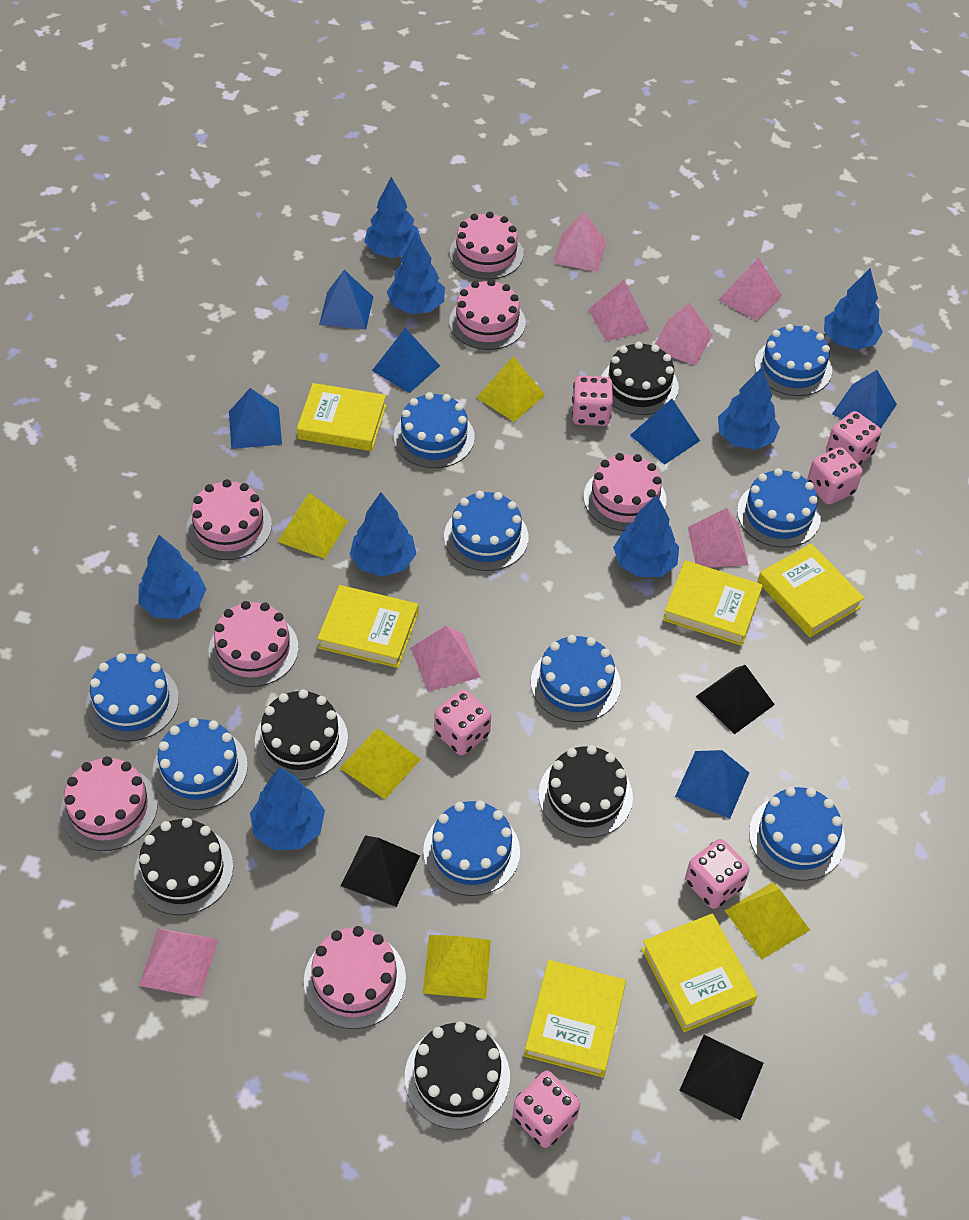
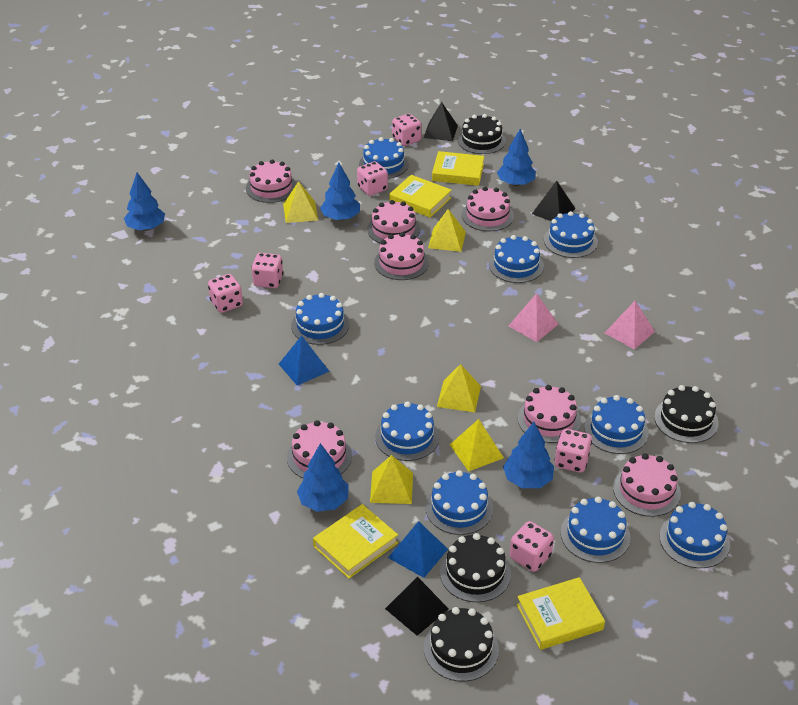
black cake: [134,818,233,915] [255,689,348,780] [405,1021,510,1129] [538,745,633,838] [601,342,679,415] = 5 -> [424,607,499,682] [440,533,511,602] [458,114,506,154] [654,385,719,443] = 4
blue pyramid: [229,388,282,449] [319,270,373,330] [372,328,440,393] [630,399,700,465] [675,750,749,819] [832,370,897,429] = 6 -> [279,336,330,385] [388,521,448,578] = 2
blue tree: [138,535,206,619] [250,767,325,850] [350,492,416,576] [364,177,421,258] [387,233,445,314] [613,495,679,577] [718,367,780,450] [824,269,883,350] = 8 -> [124,173,165,231] [297,443,349,512] [320,163,360,221] [497,129,536,186] [503,422,554,488] = 5
pink pyramid: [139,928,218,998] [411,626,481,692] [553,212,606,272] [588,280,650,341] [655,303,712,366] [688,508,748,568] [718,257,782,321] = 7 -> [509,293,558,342] [605,301,655,350] = 2
yellow book: [297,383,386,451] [317,585,418,668] [524,960,626,1077] [641,913,758,1032] [663,560,763,646] [758,544,864,637] = 6 -> [313,504,398,579] [389,175,452,218] [432,151,484,186] [517,577,605,650] = 4

